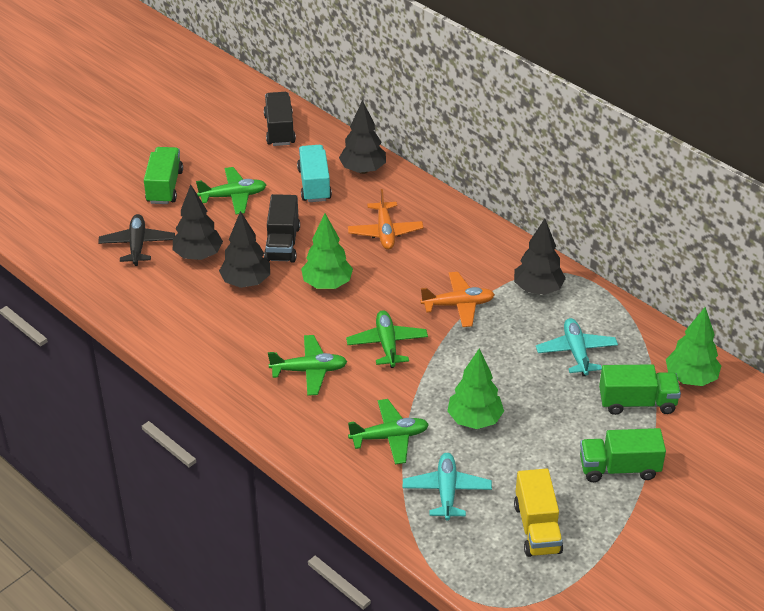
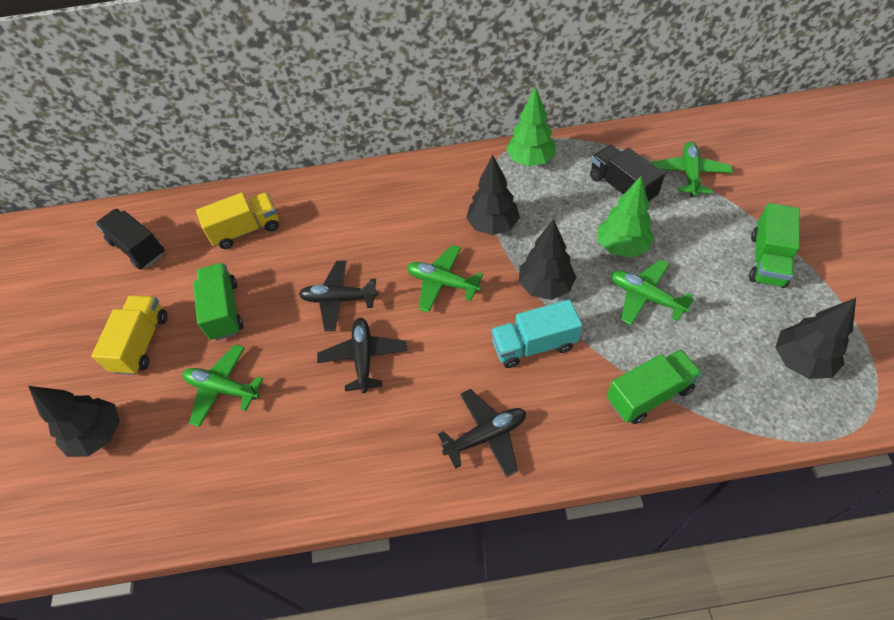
black plane: [98,214,175,266] = 1 -> [299,261,378,331] [317,318,407,393] [438,389,526,477] = 3
green tree: [301,214,353,289] [447,348,504,429] [666,307,721,386] = 3 -> [506,86,556,166] [598,176,654,258] = 2
orange plane: [348,189,424,250] [420,272,495,327] = 2 -> none = 0
turquoise plane: [403,453,492,520] [536,318,618,376] = 2 -> none = 0
yellow truck: [514,468,563,557] = 1 -> [91,295,168,375] [196,192,279,249] = 2

